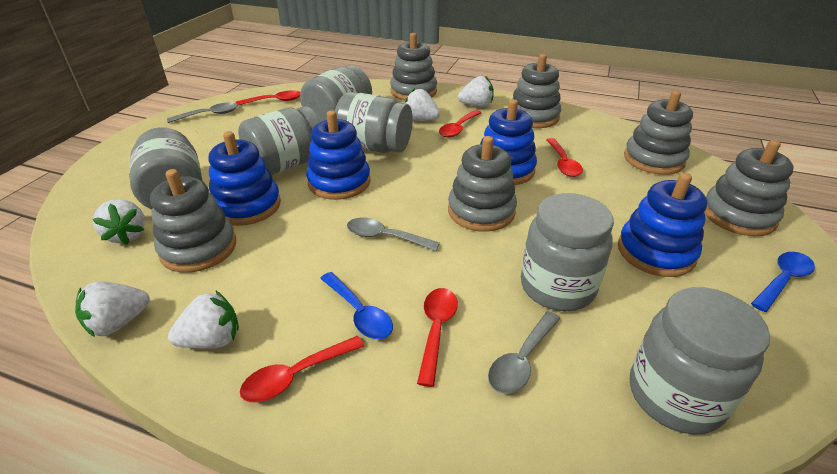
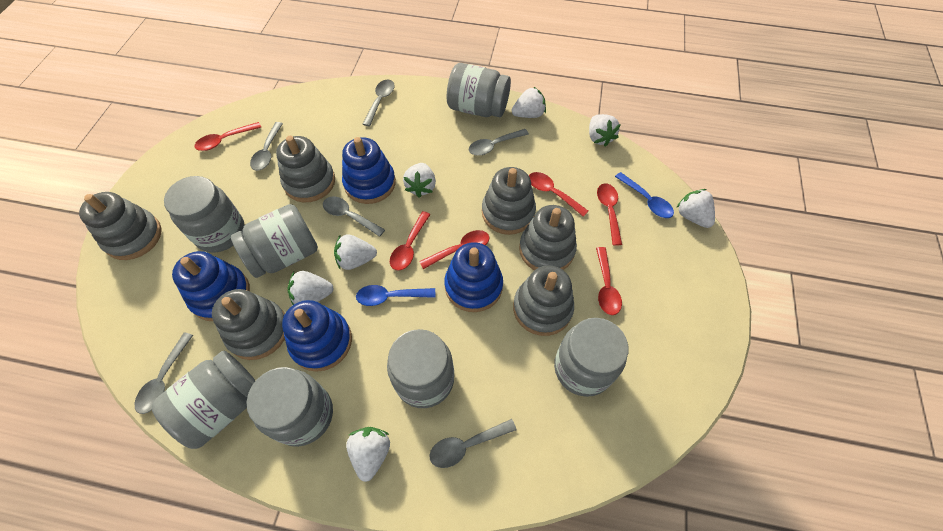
grey jar: [129,127,202,209] [238,106,320,175] [300,65,372,122] [335,92,413,153] [521,193,614,311] [630,287,770,435] = 6 -> [152,351,256,449] [164,176,245,253] [231,204,318,278] [247,367,333,447] [387,329,454,408] [447,63,511,117] [554,318,628,397] = 7
grey spoon: [167,102,238,123] [347,217,440,251] [488,311,560,394] = 3 -> [135,332,193,414] [250,122,283,171] [323,196,385,237] [363,80,395,126] [429,419,517,468] [469,129,529,156] = 6
red spoon: [236,90,300,105] [240,336,364,402] [417,288,458,387] [439,110,481,138] [546,138,583,177] = 5 -> [194,122,261,151] [390,211,431,271] [419,230,489,269] [529,172,588,217] [596,247,622,315] [597,183,622,246] = 6
white strawberry: [75,281,150,337] [92,199,145,245] [168,290,239,349] [405,88,440,121] [458,76,494,107] = 5 -> [288,271,334,305] [334,234,377,270] [346,427,390,482] [403,163,436,198] [512,87,546,118] [589,114,621,147] [676,189,715,228] = 7

